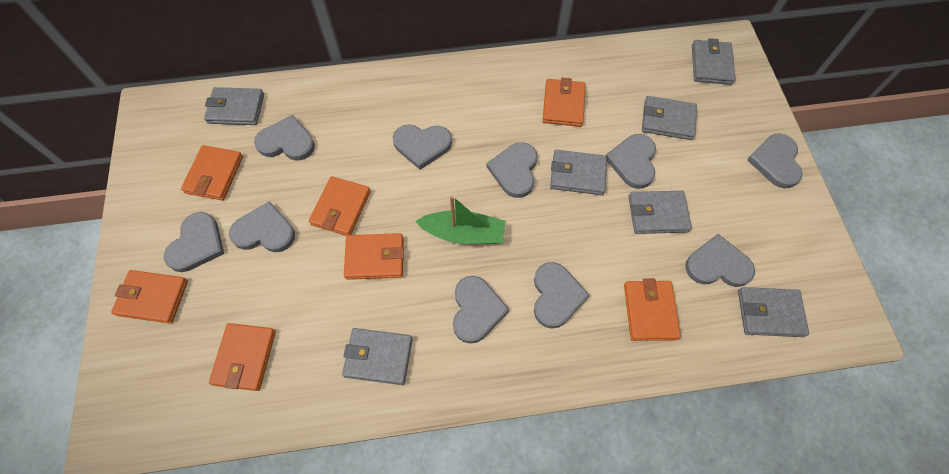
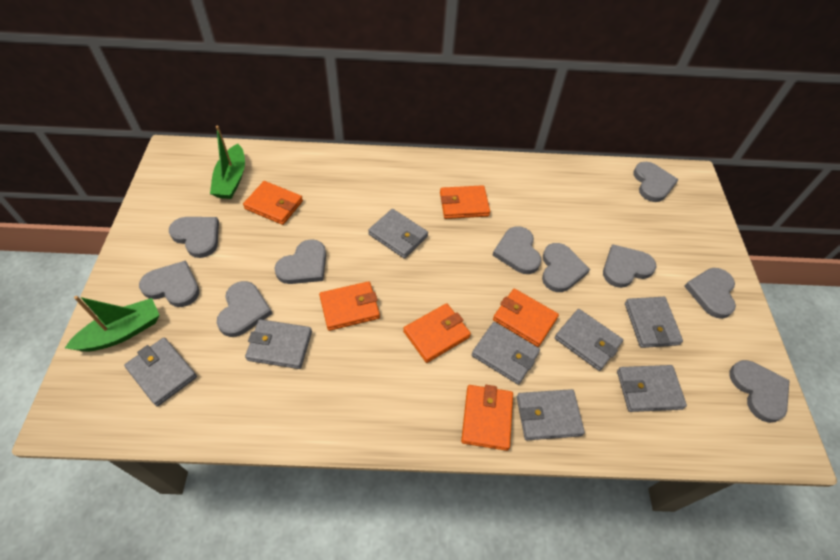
green boat: [415,195,505,244] = 1 -> [65,296,159,351] [210,126,245,199] = 2
grey wallet: [204,87,264,125] [342,328,413,385] [550,150,607,195] [628,191,692,234] [642,96,697,140] [692,38,735,85] [738,287,809,337] = 7 -> [124,337,197,407] [245,319,312,369] [368,209,428,259] [472,322,540,385] [517,389,585,440] [555,309,623,371] [617,365,687,412] [625,297,683,348] = 8
orange wallet: [111,270,188,324] [181,145,243,200] [209,323,276,391] [309,176,371,236] [344,233,404,280] [543,77,586,127] [624,278,681,341] = 7 -> [243,181,303,225] [319,281,380,331] [403,303,471,363] [440,185,490,219] [461,385,513,451] [493,289,559,347] = 6

